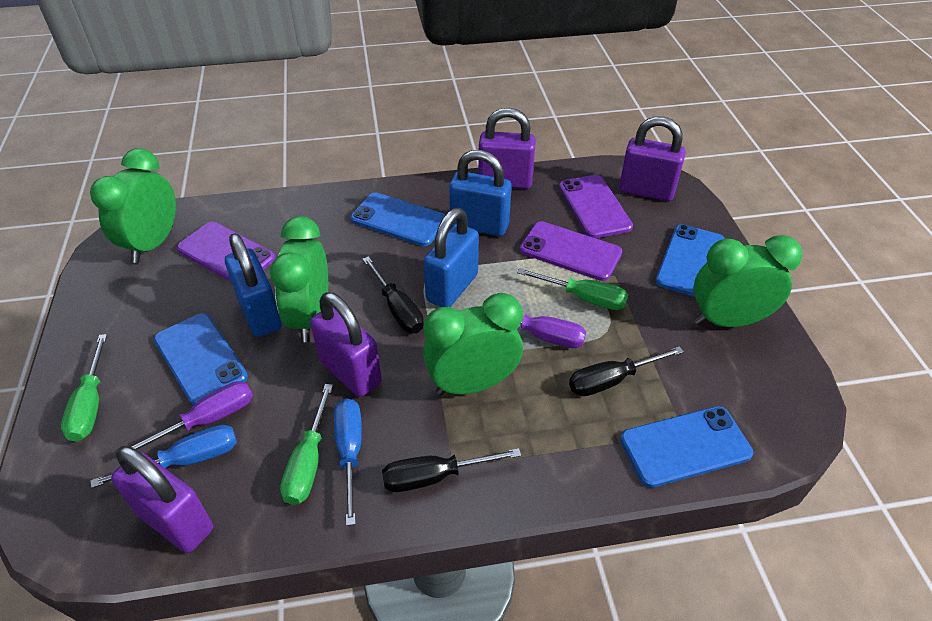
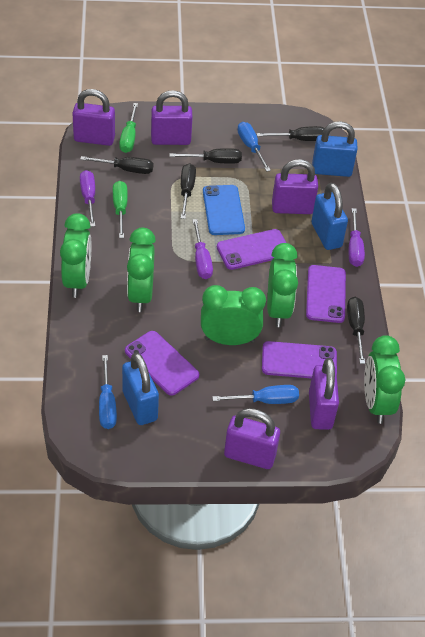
black screwdriver: [362,256,424,333] [382,448,521,492] [569,346,684,396] = 3 -> [80,156,154,174] [169,148,242,164] [181,163,196,219] [257,126,324,141] [347,297,365,364] = 5
blue phone: [154,313,248,405] [350,192,446,246] [620,406,753,488] [656,224,725,297] = 4 -> [203,185,245,235] = 1
blue screwdriver: [90,425,237,488] [334,399,362,526] = 2 -> [99,355,117,429] [212,385,299,404] [238,122,271,172] = 3
green clock: [90,148,176,263] [270,216,328,342] [423,293,523,395] [693,235,802,327] = 4 -> [60,213,91,298] [127,228,156,312] [201,285,266,345] [267,243,298,327] [364,335,405,424] = 5
green screwdriver: [61,334,107,442] [280,384,333,505] [517,268,628,310] = 3 -> [113,181,128,238] [119,103,138,153] = 2
purple padlock: [111,446,213,553] [310,292,382,397] [478,108,536,189] [619,116,686,201] = 4 -> [72,89,115,146] [151,90,193,145] [224,408,280,469] [272,159,318,214] [309,358,339,430] = 5
purple phone: [177,222,275,282] [520,221,622,281] [559,175,633,238] = 3 -> [125,331,199,396] [217,229,286,270] [262,341,337,379] [306,265,346,323] = 4
purple screwdriver: [131,381,253,450] [471,305,586,348] = 2 -> [80,170,95,227] [192,219,213,279] [349,208,365,267] = 3

